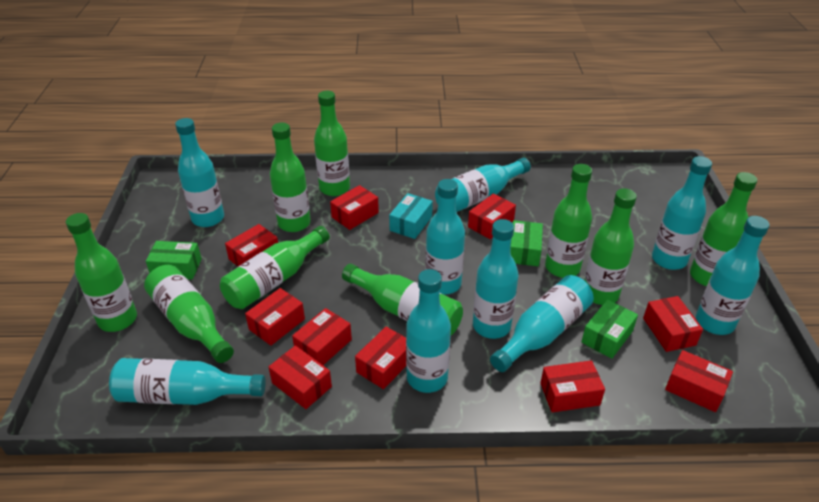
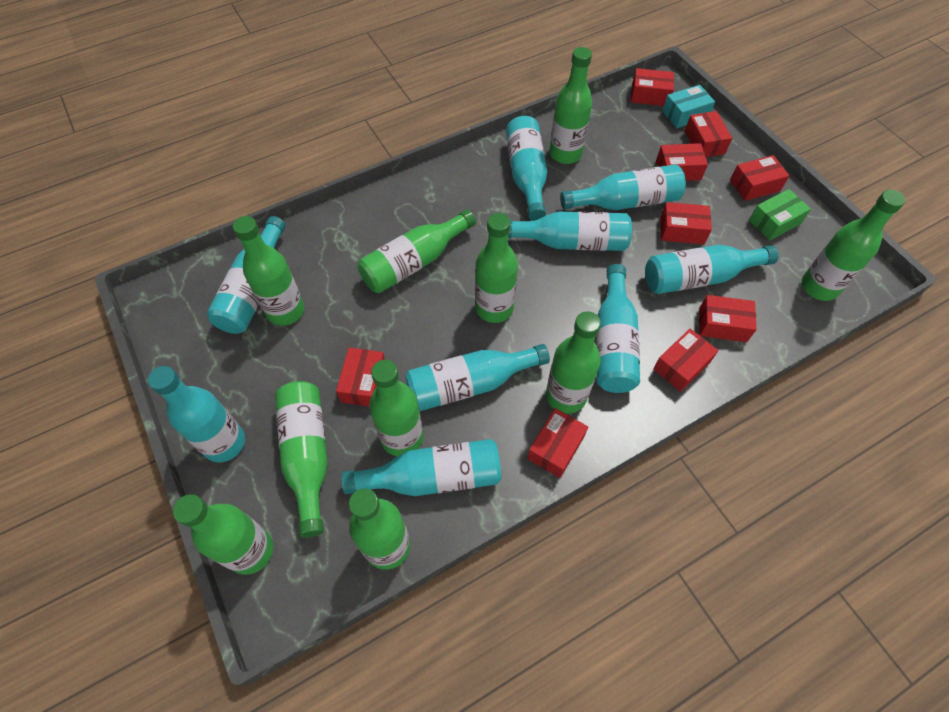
green bottle: [66,213,137,332] [144,265,234,363] [220,226,330,309] [270,123,311,232] [314,91,350,196] [342,264,463,336] [545,164,592,278] [584,188,637,305] [690,172,757,286] = 9 -> [173,494,273,575] [233,216,304,326] [275,381,328,538] [349,488,411,570] [358,209,476,293] [369,360,424,456] [475,213,518,323] [546,311,601,414] [549,47,592,164] [802,189,905,301] = 10
green box: [146,241,202,280] [510,220,543,266] [581,299,638,359] = 3 -> [749,189,811,241] = 1
red box: [225,224,278,267] [245,288,305,346] [269,346,332,409] [292,308,352,365] [330,185,379,230] [355,327,407,389] [468,193,516,239] [540,360,605,412] [643,296,703,352] [665,350,733,412] = 10 -> [336,347,385,406] [527,408,588,478] [631,68,674,106] [653,329,718,392] [656,143,708,181] [660,202,712,244] [685,111,732,157] [699,295,757,342] [730,155,790,201] = 9

